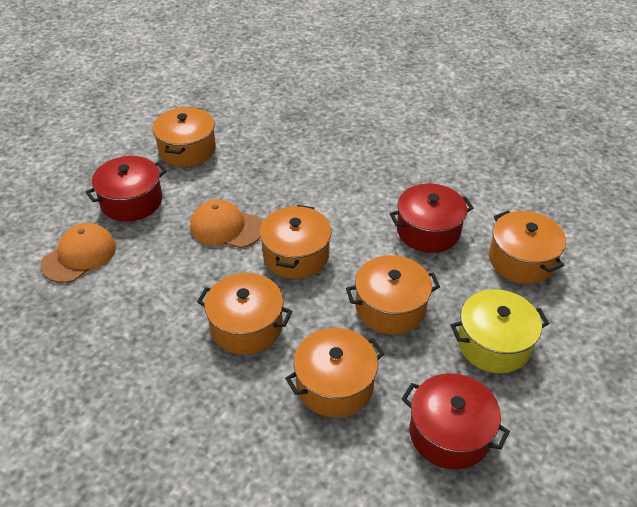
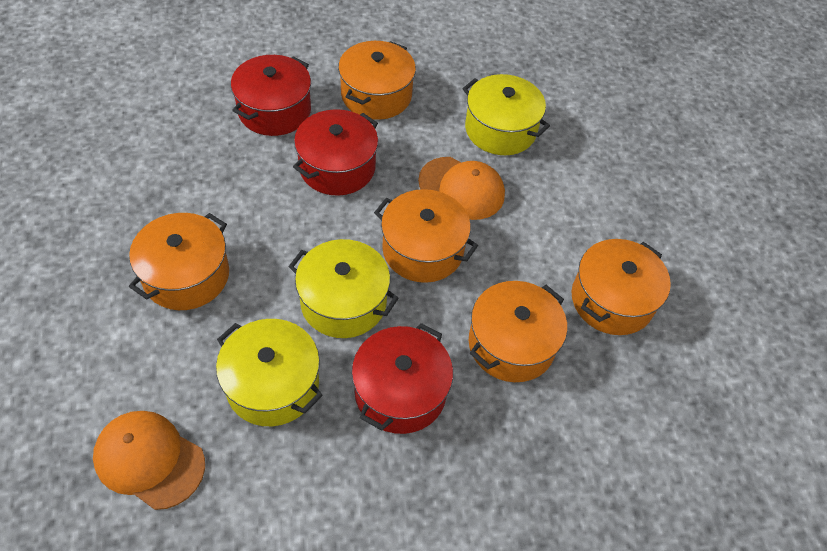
orange pot: [152,107,216,167] [197,273,292,355] [260,205,332,279] [285,328,385,417] [346,255,440,335] [489,211,566,284] = 6 -> [129,213,229,310] [338,41,416,120] [374,189,478,283] [469,281,567,382] [572,239,671,335] = 5
yellow pot: [451,289,549,373] = 1 -> [216,319,323,426] [288,239,398,338] [462,74,550,155] = 3

